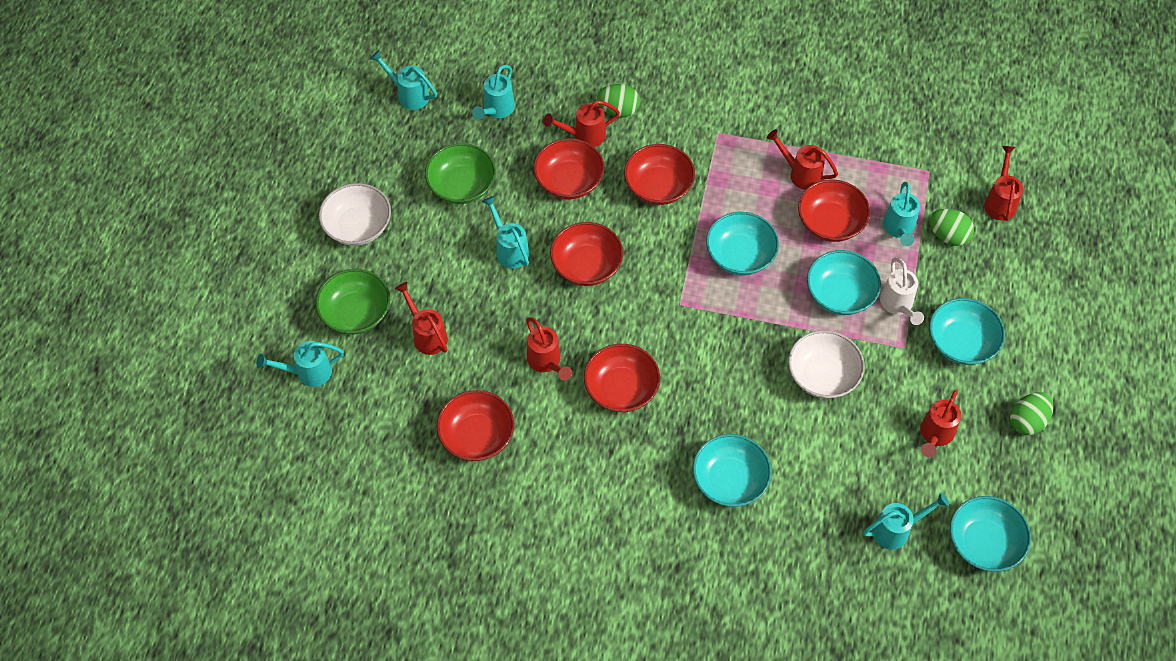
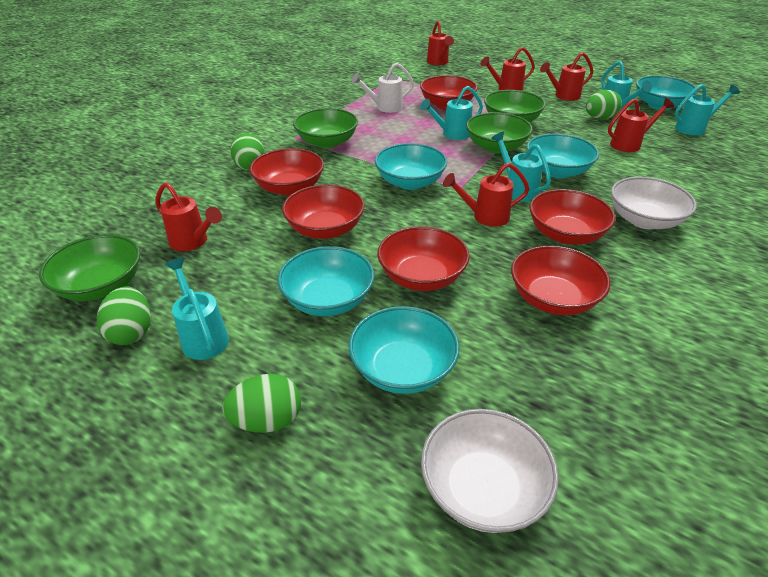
green bowl: [316,269,390,335] [425,143,496,204] = 2 -> [39,234,140,301] [293,108,358,148] [466,112,533,153] [484,90,546,122] = 4
green egg: [596,84,640,118] [929,209,974,246] [1010,392,1053,435] = 3 -> [97,286,151,345] [222,374,301,433] [230,133,264,170] [586,90,622,120] = 4
turquoise watering can: [256,341,344,387] [370,50,437,110] [472,65,515,120] [482,196,529,268] [863,492,949,550] [883,182,920,246] = 6 -> [165,258,229,360] [420,86,483,140] [491,132,551,202] [601,61,652,111] [675,84,740,136] = 5

